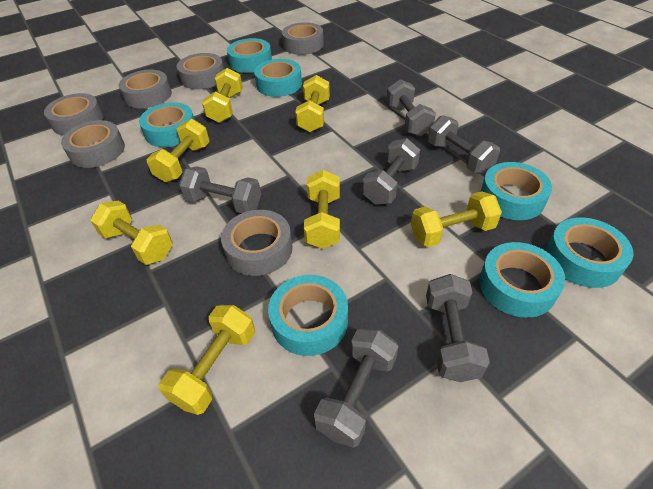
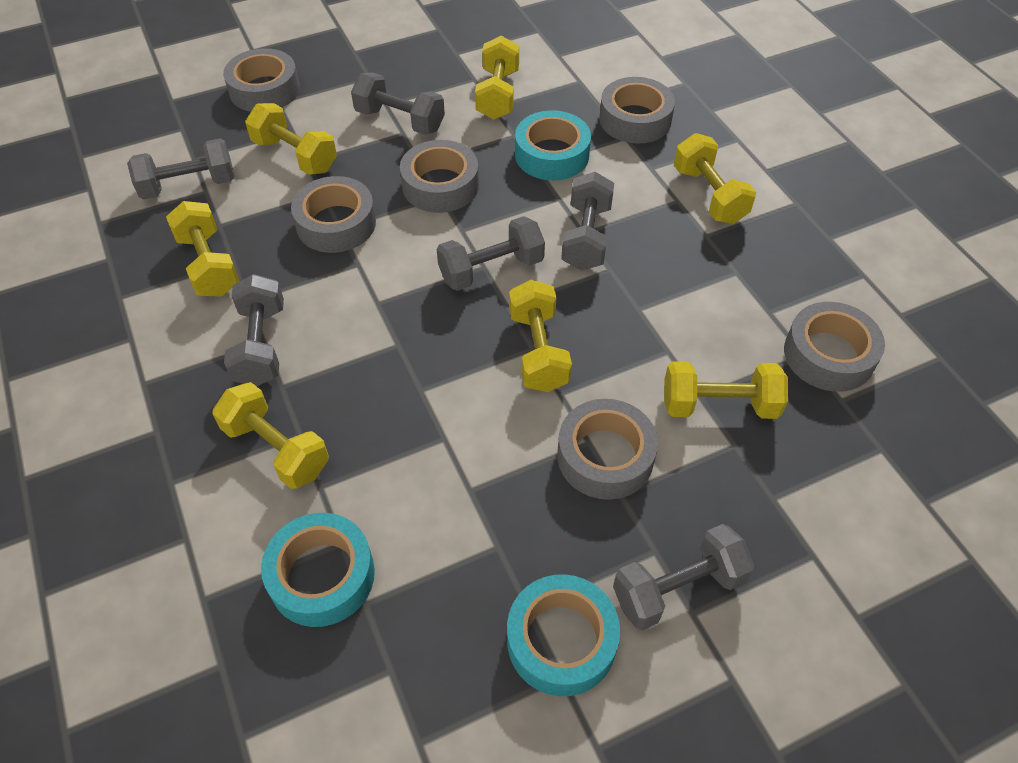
turquoise tape: [139,103,194,147] [227,38,272,73] [254,59,302,97] [268,275,348,356] [479,242,565,318] [481,162,552,220] [546,217,633,288] = 7 -> [261,513,375,627] [507,574,620,696] [515,110,591,180] = 3

